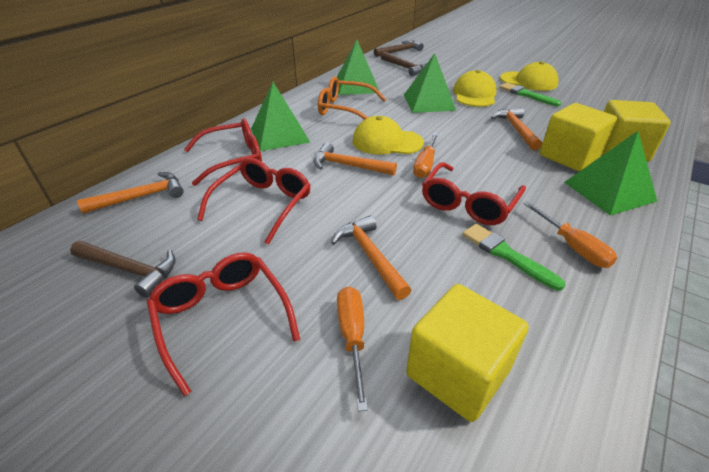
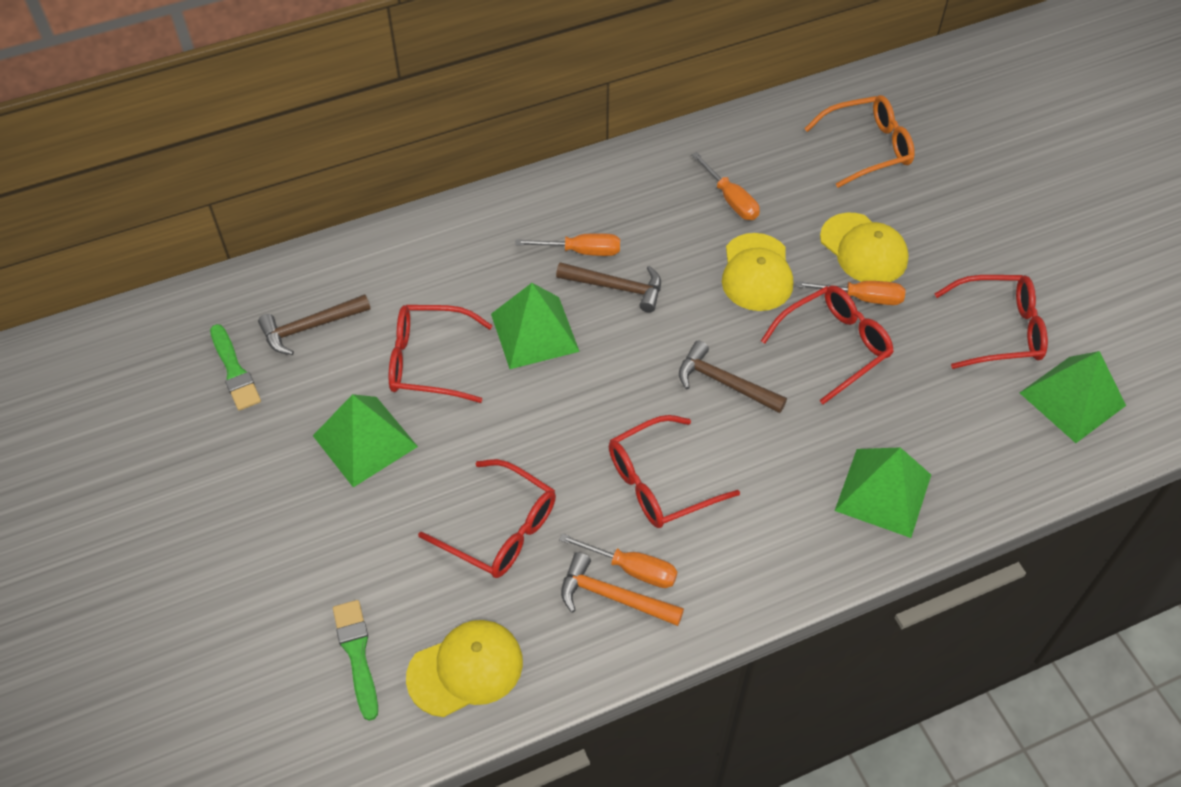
orange hammer: [77,172,184,214] [314,142,397,175] [331,215,411,300] [491,107,542,150] = 4 -> [561,552,684,626] = 1
orange screwdriver: [337,287,368,412] [413,133,438,178] [523,201,617,268] = 3 -> [515,233,620,256] [559,534,677,588] [692,152,760,220] [796,281,905,305] = 4
red glasses: [147,252,300,396] [184,119,262,186] [197,158,311,245] [422,162,526,225] = 4 -> [389,305,493,403] [418,459,556,578] [609,415,740,528] [761,285,894,404] [935,275,1048,369] = 5
yellow cube: [406,284,529,422] [540,103,617,171] [602,100,671,162] = 3 -> none = 0

